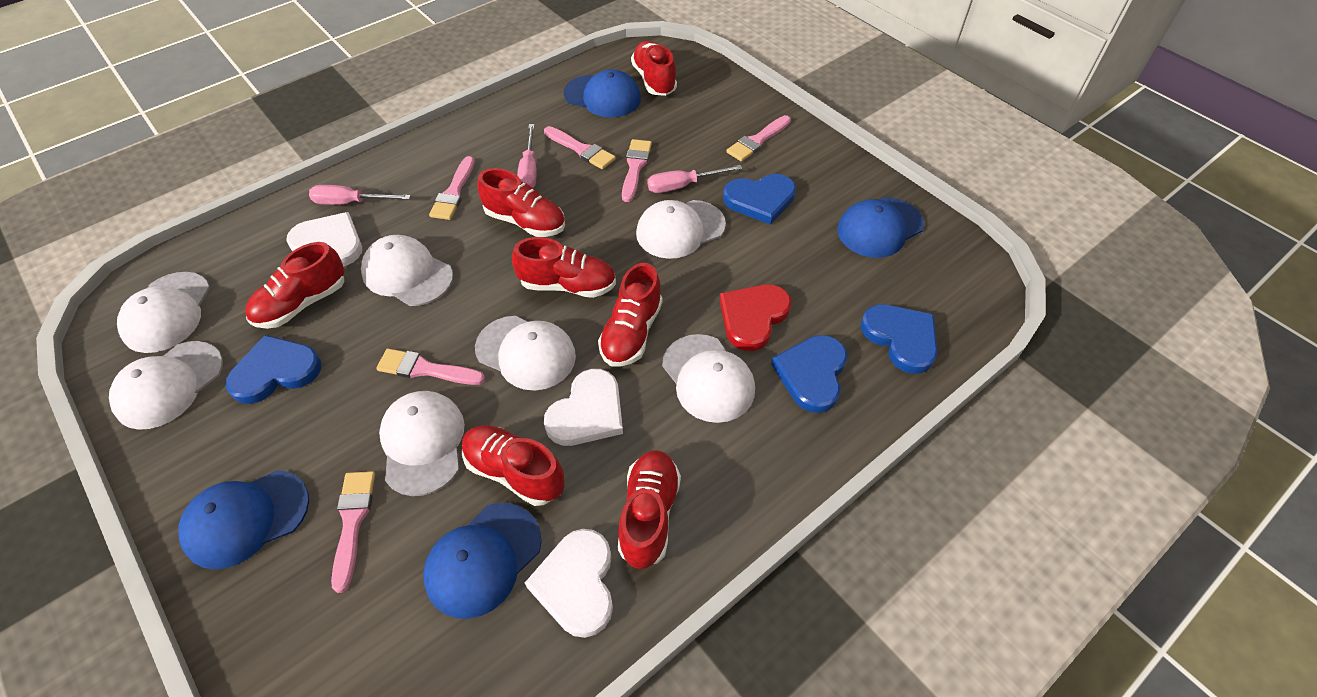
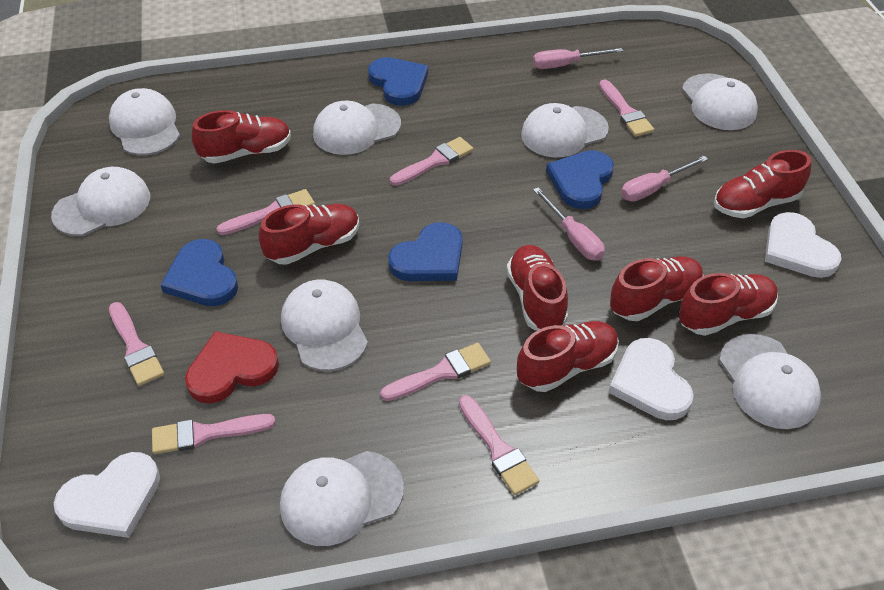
blue cap: [178,470,309,569] [423,503,542,619] [564,70,641,117] [837,197,924,258] = 4 -> none = 0
pink brush: [331,471,375,593] [376,349,485,385] [429,156,475,220] [544,126,616,169] [622,139,652,202] [726,115,791,161] = 6 -> [109,302,164,386] [152,414,276,454] [216,189,315,235] [380,343,491,401] [390,137,473,186] [459,395,540,495] [599,79,654,137] = 7
white cap: [109,341,223,430] [117,272,210,353] [361,235,453,306] [379,391,465,496] [475,316,576,391] [636,200,726,259] [662,334,755,423] = 7 -> [51,167,150,236] [109,88,180,155] [280,451,404,546] [281,280,368,371] [313,101,401,155] [521,103,609,157] [682,73,758,130] [719,334,821,429] = 8

